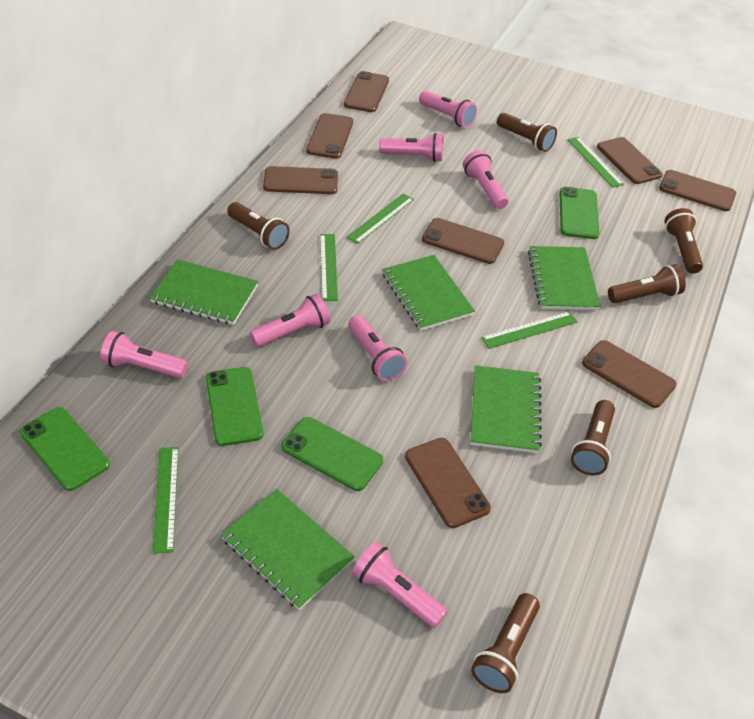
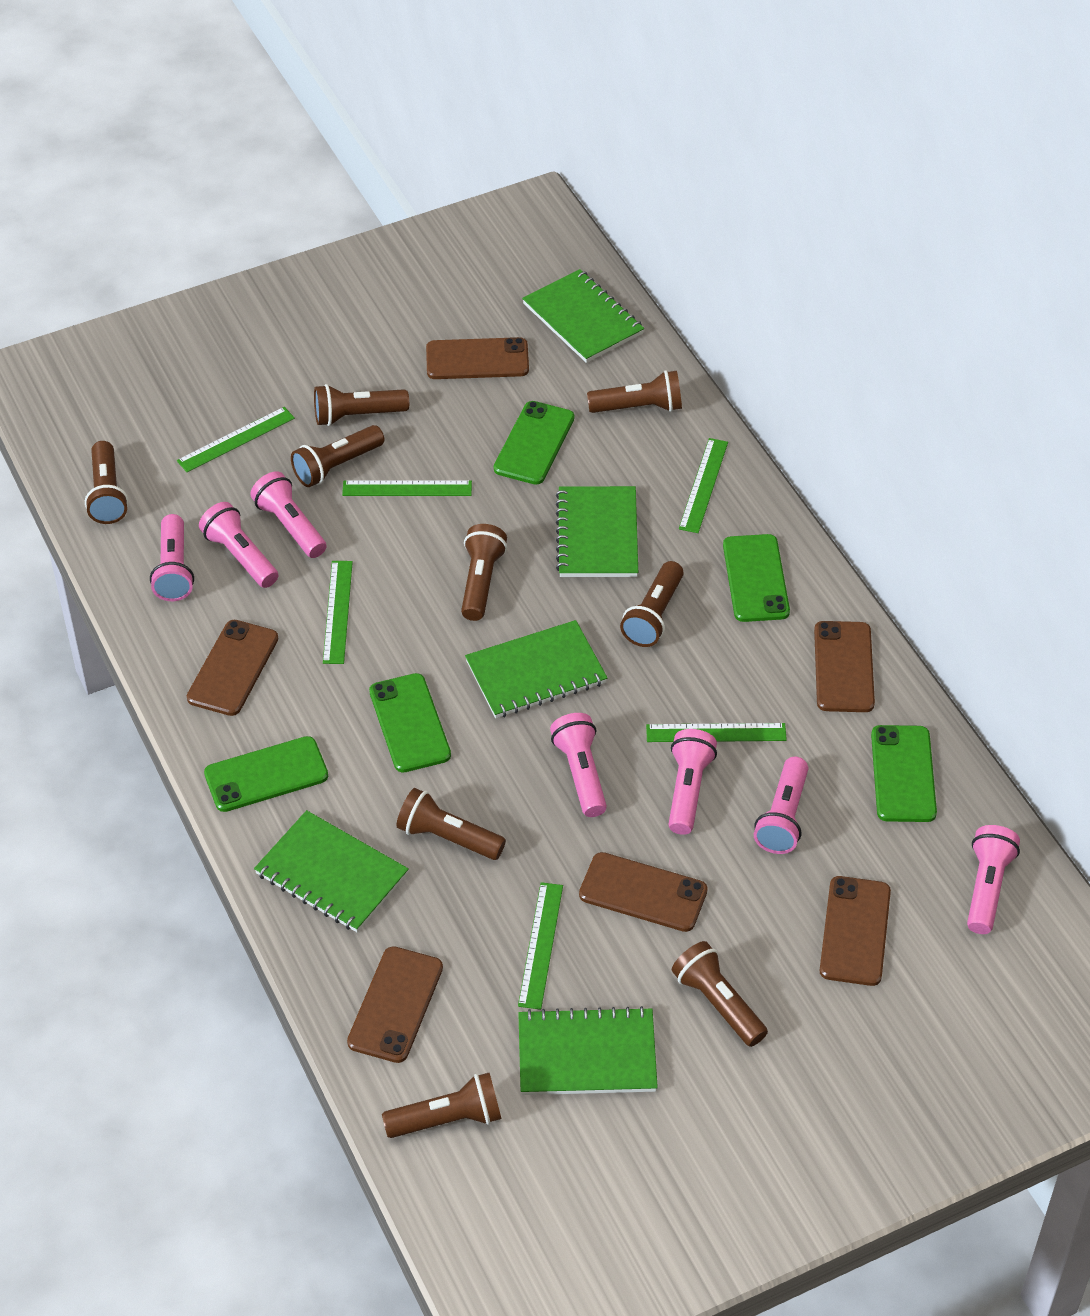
brown flashlight: [227,202,289,250] [471,593,540,693] [497,113,557,152] [571,400,615,475] [608,264,686,303] [665,208,703,274] = 6 -> [85,441,128,524] [291,425,384,487] [314,384,409,426] [382,1073,501,1138] [396,788,506,860] [461,524,507,621] [587,370,682,413] [620,561,684,647] [672,941,768,1047] = 9
brown phone: [263,166,338,194] [306,113,353,159] [344,71,389,112] [405,438,491,528] [422,218,504,264] [582,340,677,408] [597,137,662,184] [659,170,736,211] = 8 -> [187,620,278,716] [347,946,443,1063] [426,337,529,379] [579,852,708,932] [814,621,875,712] [820,876,891,986] = 6
green phone: [20,407,110,491] [206,367,263,446] [281,417,383,491] [560,187,599,239] = 4 -> [204,736,328,812] [369,673,451,773] [494,401,574,485] [723,534,790,622] [871,725,937,822] = 5
green ruler: [153,447,179,554] [320,234,338,301] [346,194,414,244] [481,311,578,349] [567,137,624,188] = 5 -> [177,407,295,472] [323,561,353,664] [342,480,472,496] [518,882,563,1010] [646,723,787,742] [679,438,728,533] = 6

